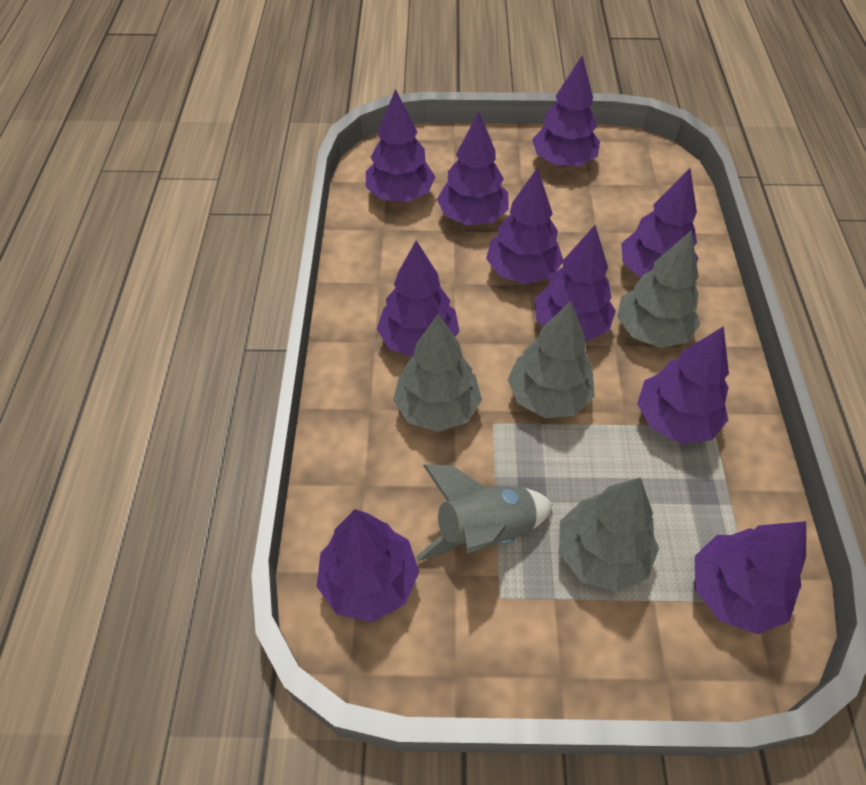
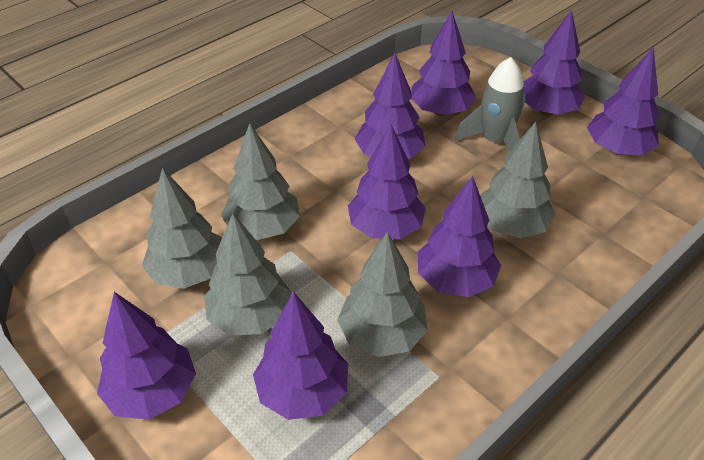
grey tree: [393,314,482,432] [508,301,595,418] [559,477,659,592] [617,230,700,348] = 4 -> [142,168,222,289] [204,213,292,336] [221,123,300,240] [337,232,428,357] [480,122,556,238] = 5
purple tree: [316,509,419,622] [366,89,435,202] [377,240,460,357] [437,112,509,225] [486,167,563,284] [532,55,600,167] [535,225,616,342] [621,168,699,278] [637,326,729,444] [695,521,806,634] = 10 -> [97,292,196,420] [253,292,348,420] [348,124,426,239] [355,53,425,159] [411,11,476,116] [418,176,501,297] [524,10,585,115] [587,47,660,155] = 8

